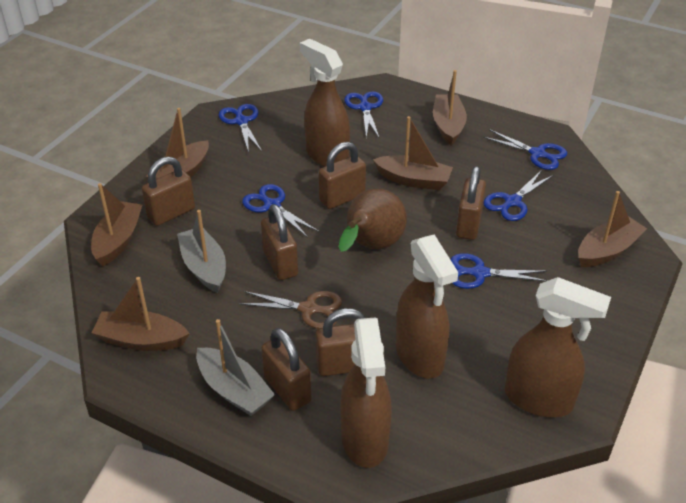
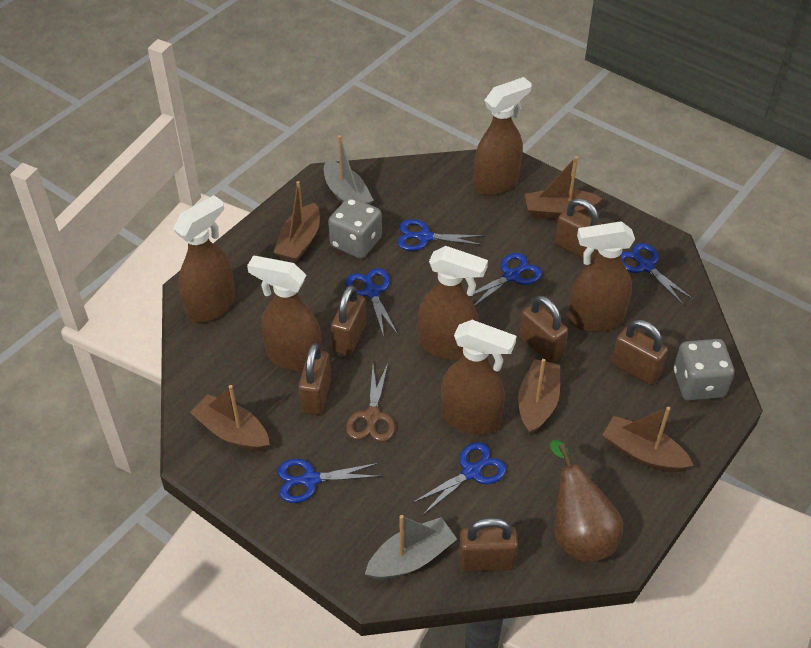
brown boat: [91,183,142,266] [92,277,190,351] [146,108,209,179] [373,116,453,190] [433,70,467,146] [578,191,647,267] = 6 -> [190,385,270,451] [273,181,320,263] [518,359,560,434] [525,156,603,219] [602,407,694,472] = 5
brown spray bottle: [300,38,350,167] [340,318,392,468] [396,234,458,379] [505,277,611,417] = 4 -> [173,195,235,323] [247,255,322,372] [418,246,488,360] [441,320,516,434] [474,77,532,195] [568,221,635,332] = 6
grey dice: none = 0 -> [328,197,382,259] [674,339,734,401] = 2

